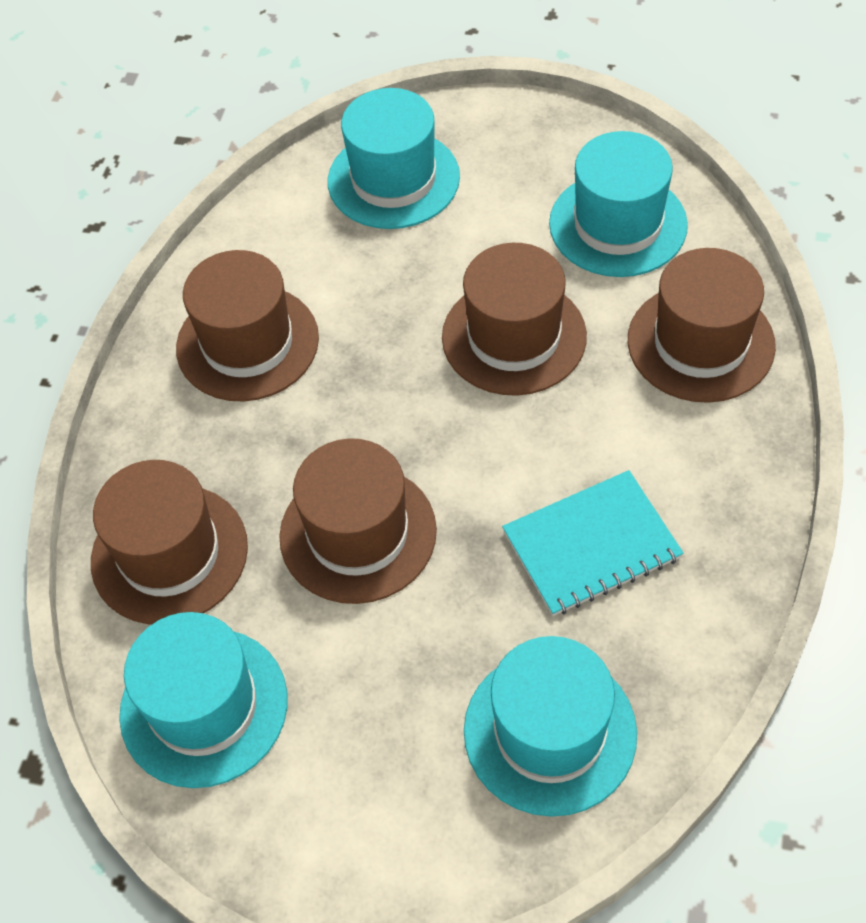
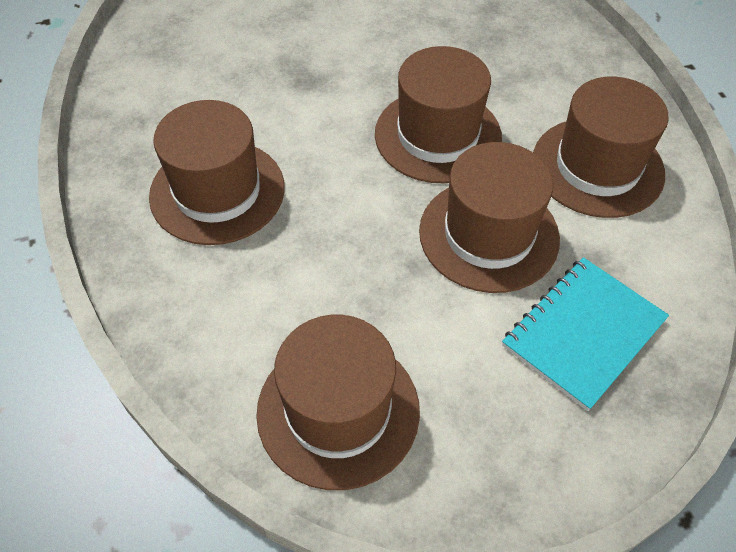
turquoise hat: [119,612,287,788] [328,88,460,229] [464,636,637,817] [549,131,688,277] = 4 -> none = 0

